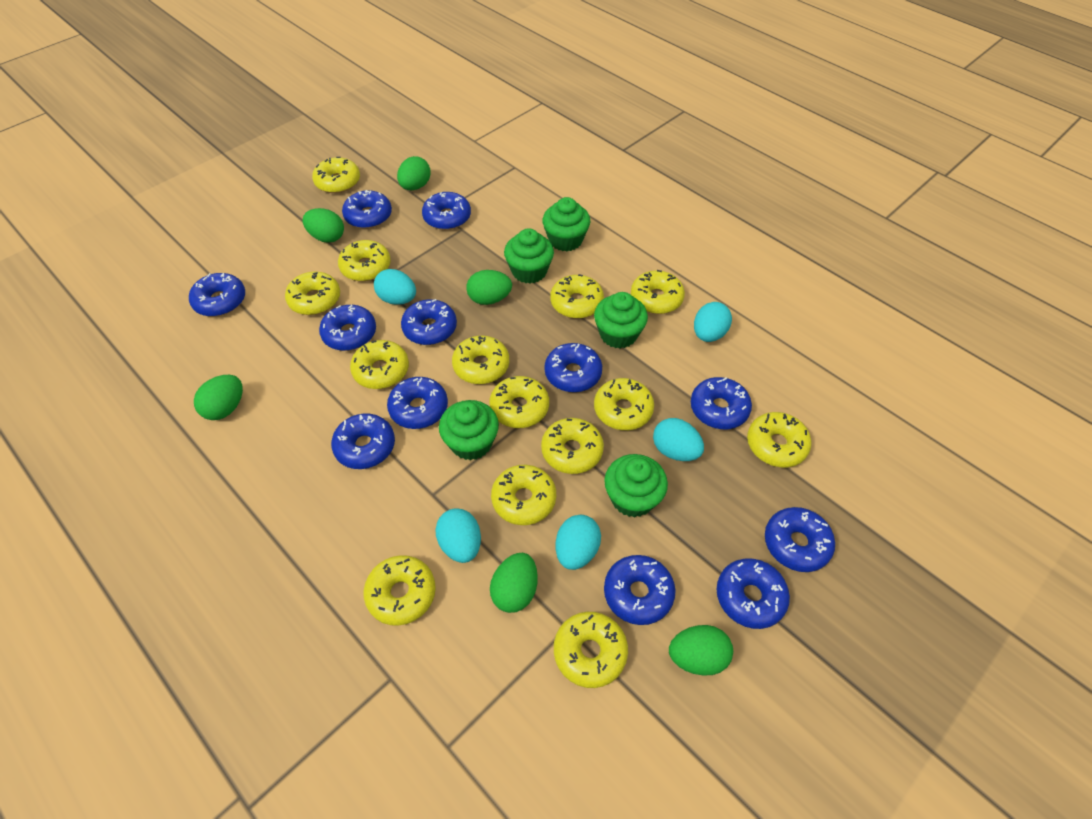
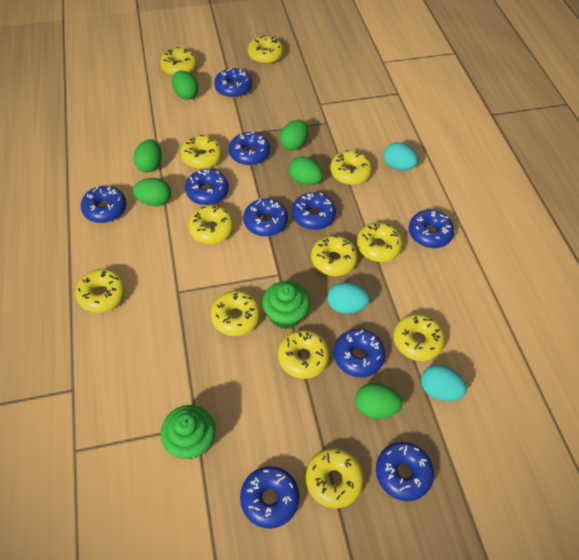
blue donut: [189,273,245,317] [319,305,376,351] [331,413,395,469] [342,190,392,229] [387,377,448,429] [401,299,457,345] [422,192,471,230] [544,343,602,392] [604,555,675,625] [691,377,752,429] [717,558,790,629] [765,507,835,572] = 12 -> [81,186,126,223] [185,169,229,205] [214,67,252,98] [229,132,270,165] [240,466,300,529] [243,198,288,236] [292,192,336,230] [333,329,385,377] [376,442,434,501] [409,210,454,248] = 10
green cupcake: [439,400,499,460] [504,228,554,284] [542,197,590,252] [594,292,648,349] [604,454,668,517] = 5 -> [161,405,216,459] [262,281,310,329] = 2
turquoise egg: [374,269,416,305] [435,508,481,563] [556,515,601,570] [653,418,704,461] [694,302,732,342] = 5 -> [327,282,370,314] [383,142,418,170] [421,365,467,401] = 3
yellow donut: [285,272,340,315] [312,157,360,193] [338,240,391,281] [350,340,409,389] [363,555,436,626] [452,336,509,384] [489,376,549,428] [491,465,556,525] [541,418,604,474] [550,274,604,318] [554,612,628,688] [594,378,654,430] [631,270,685,314] [747,412,811,467] = 14 -> [75,269,126,313] [160,47,197,76] [181,135,223,169] [188,205,234,244] [211,291,261,336] [248,35,284,64] [278,330,330,379] [306,448,364,508] [311,235,358,276] [330,150,372,185] [357,222,403,262] [393,314,445,361] = 12

